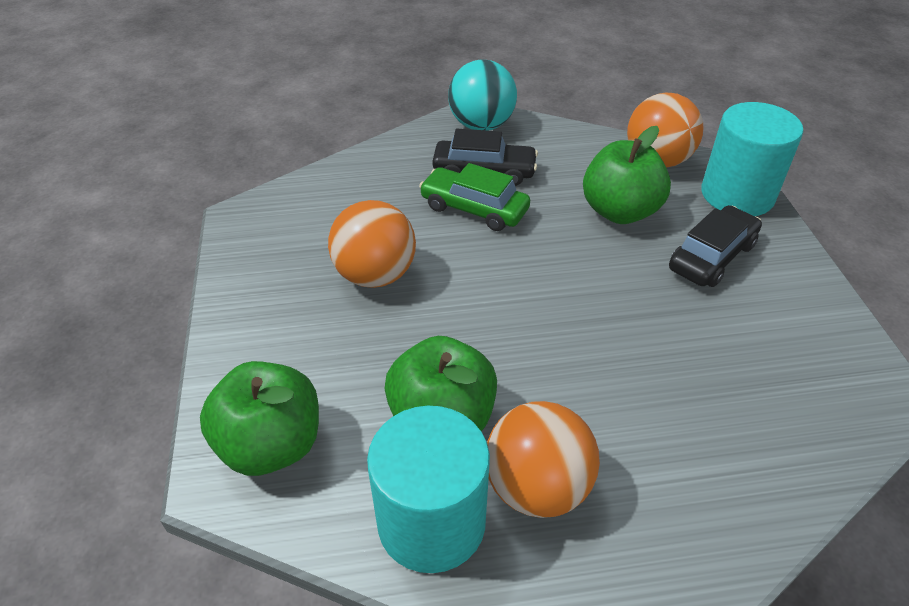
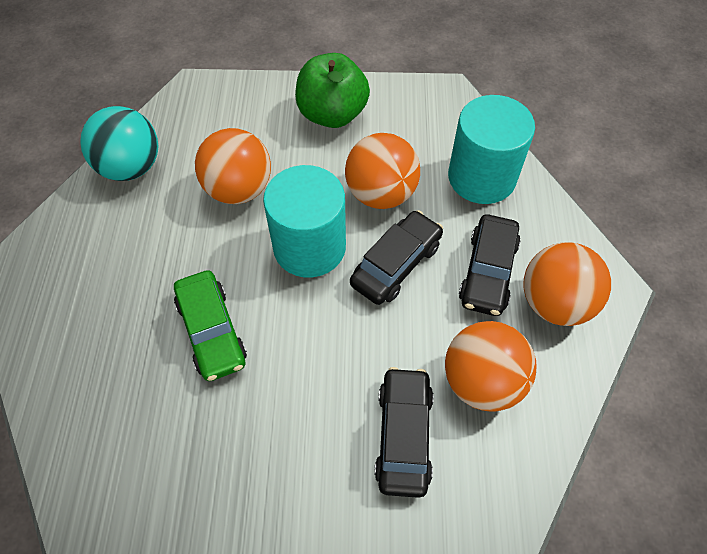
black car: [433,129,538,186] [669,205,762,287] = 2 -> [350,210,443,305] [374,367,434,498] [459,214,520,316] = 3
green apple: [200,361,319,476] [384,336,497,431] [583,126,671,224] = 3 -> [295,53,370,128] = 1
orange ball: [328,200,416,288] [487,401,600,518] [627,93,704,167] = 3 -> [195,128,271,204] [345,133,420,209] [445,321,537,411] [524,242,611,326] = 4

